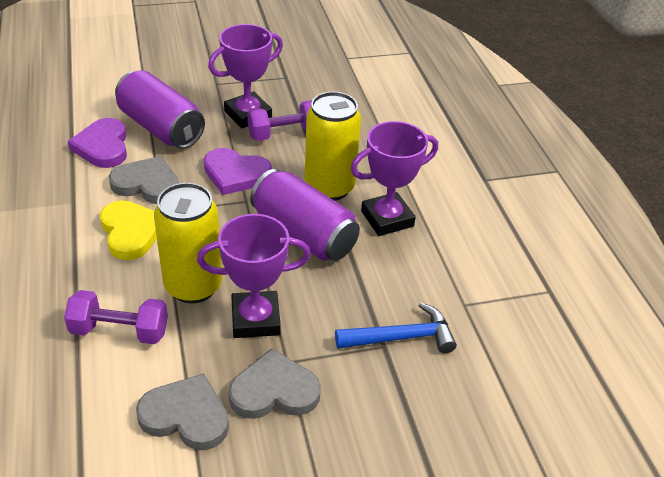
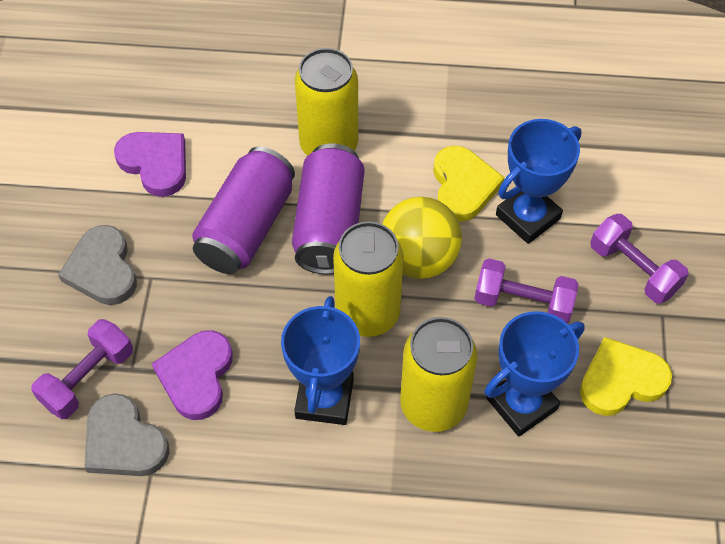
blue hammer: [335,303,457,353] = 1 -> none = 0
blue trophy: none = 0 -> [281,296,360,425] [484,311,585,436] [496,119,582,244] = 3
grey heart: [109,156,179,204] [136,373,229,450] [228,348,321,419] = 3 -> [58,225,137,305] [84,393,169,476] = 2
purple dumbbell: [64,290,168,344] [247,100,312,141] = 2 -> [31,319,133,419] [474,258,578,323] [590,214,688,304] = 3
purple trophy: [197,214,311,338] [208,24,283,128] [351,121,438,236] = 3 -> none = 0
yellow ball: none = 0 -> [382,197,462,279] = 1
yellow can: [154,183,222,303] [305,92,361,201] = 2 -> [295,48,358,156] [333,221,404,337] [400,317,478,432] = 3
yellow heart: [100,200,157,260] = 1 -> [433,146,505,222] [580,337,672,416] = 2

